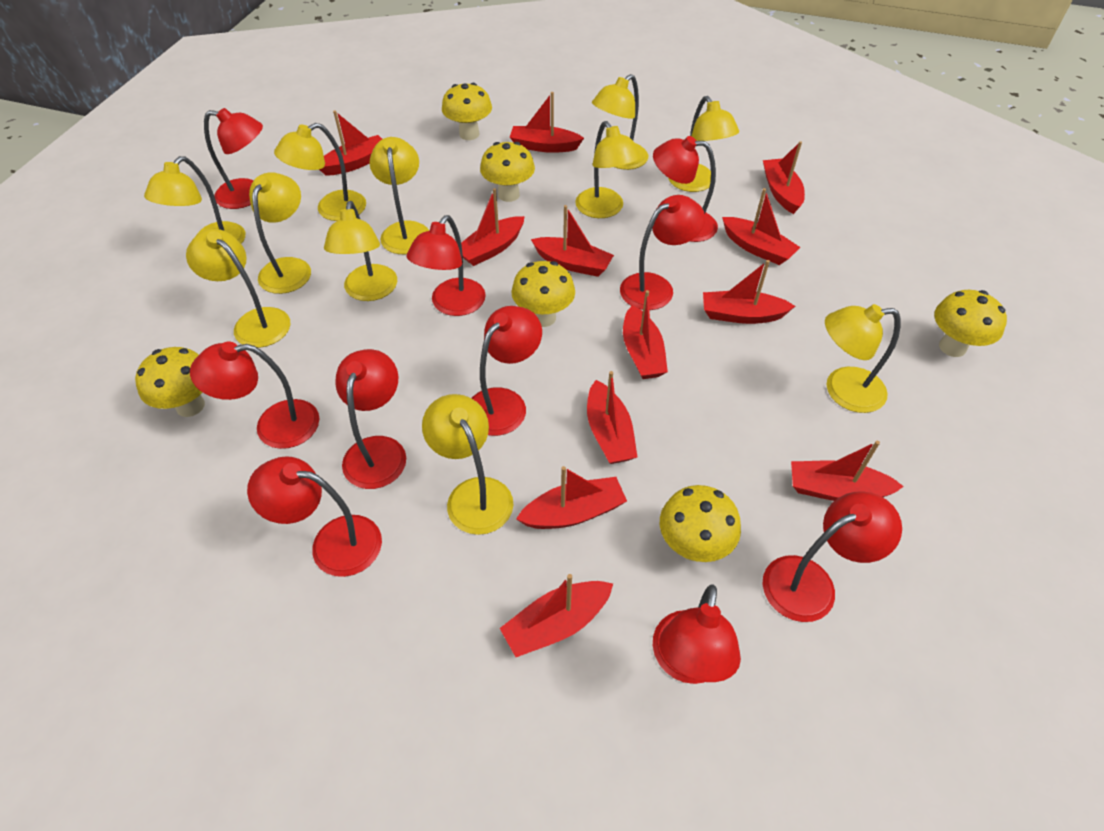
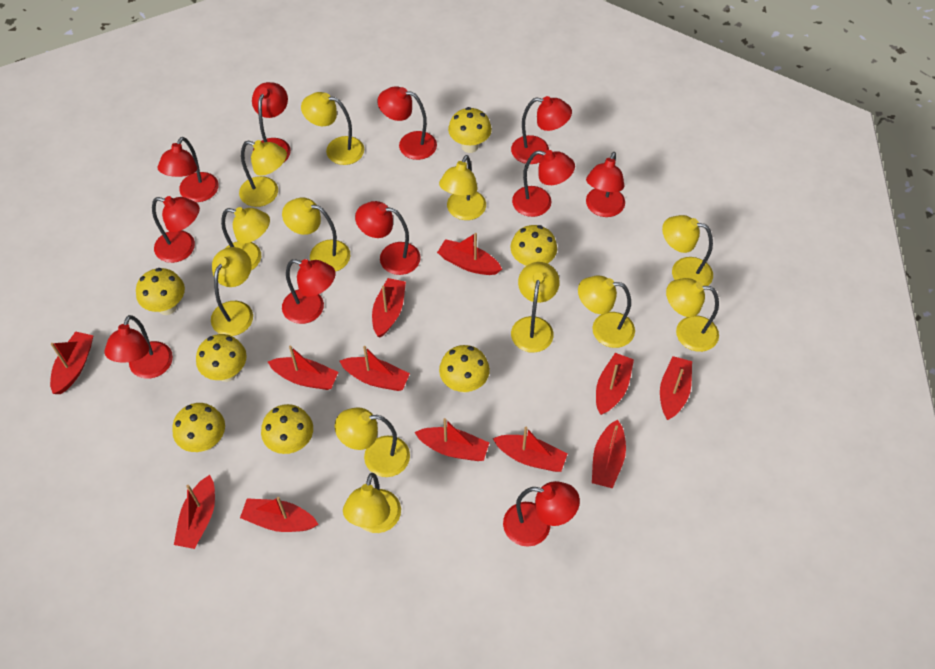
red lamp: [190,341,319,449] [204,108,263,209] [247,456,382,577] [335,349,406,489] [407,215,486,316] [471,306,542,436] [620,195,705,310] [653,136,718,242] [653,584,741,684] [763,491,902,622] = 10 -> [104,315,173,379] [152,196,200,263] [158,137,219,202] [252,82,291,162] [282,259,336,324] [355,201,421,275] [377,86,437,160] [503,481,580,547] [511,96,572,164] [512,150,575,217] [586,152,625,217] = 11
yellow lamp: [144,156,245,244] [186,229,290,348] [249,173,311,294] [274,123,366,221] [324,201,397,301] [370,137,429,254] [422,394,513,535] [575,121,641,218] [592,74,648,170] [669,96,739,192] [825,304,900,413] = 11 -> [211,247,253,336] [221,207,270,270] [239,140,287,207] [282,198,350,272] [301,92,364,165] [335,407,410,477] [343,473,401,533] [439,155,486,220] [511,262,560,353] [578,276,635,348] [662,215,713,286] [666,278,719,352] = 12
yellow mushroom: [135,347,205,417] [442,83,492,140] [480,142,535,202] [511,261,575,327] [660,485,741,562] [934,290,1007,357] = 6 -> [136,268,185,315] [172,403,225,452] [196,334,247,382] [261,404,313,454] [439,345,490,393] [448,107,492,153] [510,225,557,267] = 7

